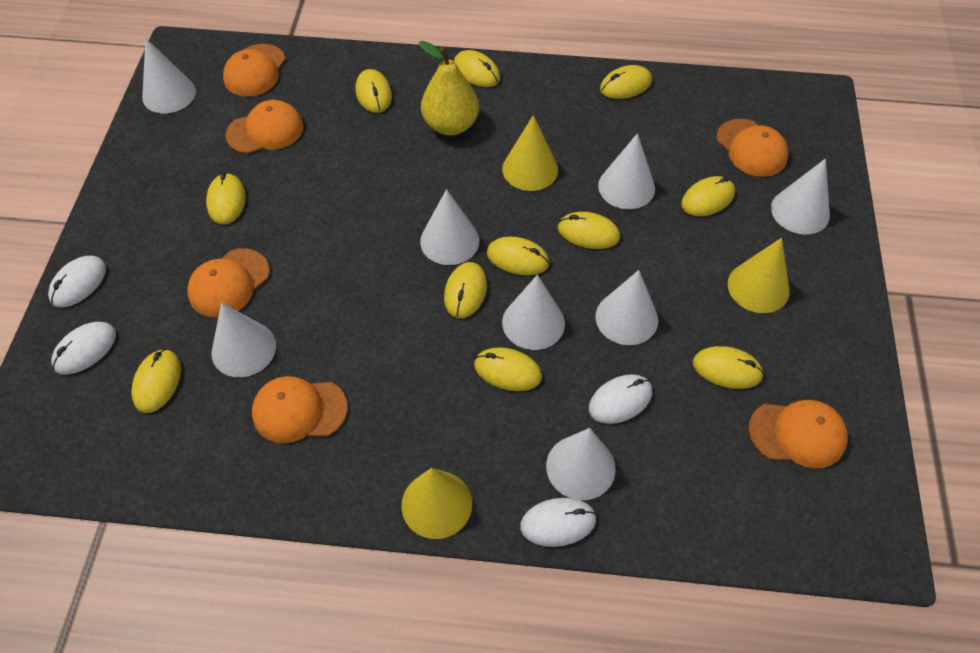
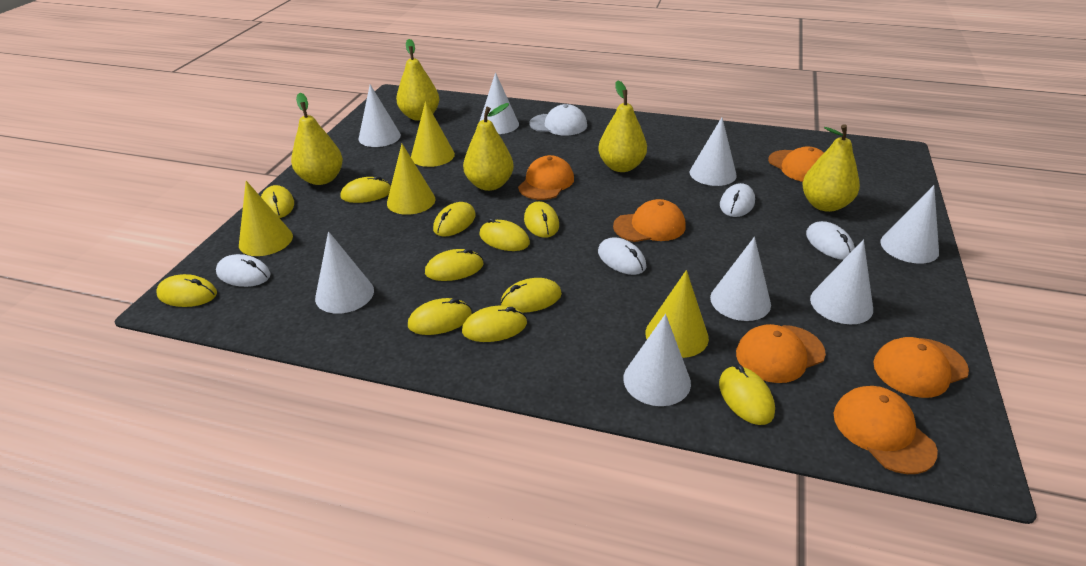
white cap: none = 0 -> [529,104,587,136] = 1
yellow cone: [402,468,472,539] [502,115,558,191] [728,238,790,313] = 3 -> [239,181,293,256] [387,144,435,215] [411,101,455,167] [645,270,709,358] = 4
yellow pear: [419,41,479,136] = 1 -> [291,93,343,185] [396,39,439,121] [463,103,514,191] [598,81,647,172] [802,124,860,212] = 5

